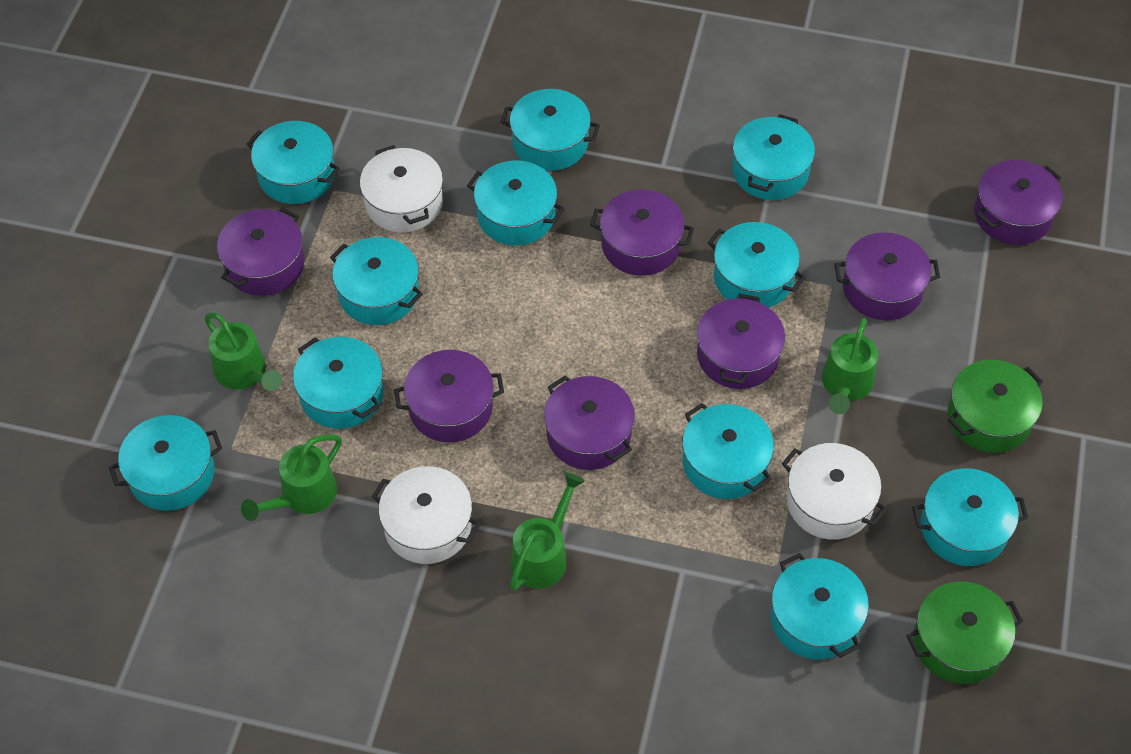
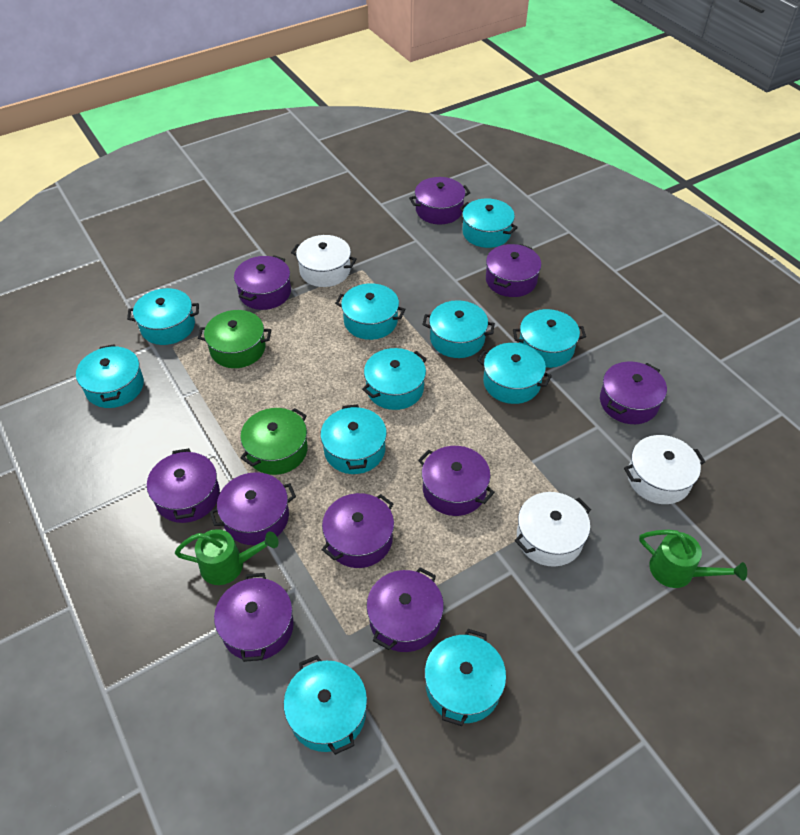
green watering can: [204,312,282,391] [241,435,342,521] [510,472,585,591] [822,318,878,414] = 4 -> [175,529,279,585] [639,530,747,588] = 2
purple pot: [217,207,304,296] [394,350,504,443] [544,376,635,470] [590,189,694,276] [697,294,785,389] [834,232,940,320] [974,160,1063,245] = 7 -> [147,448,220,523] [210,472,296,545] [214,573,294,662] [234,255,291,310] [322,493,394,568] [366,567,444,652] [409,177,470,224] [418,446,495,516] [486,244,541,297] [600,362,667,424] = 10

